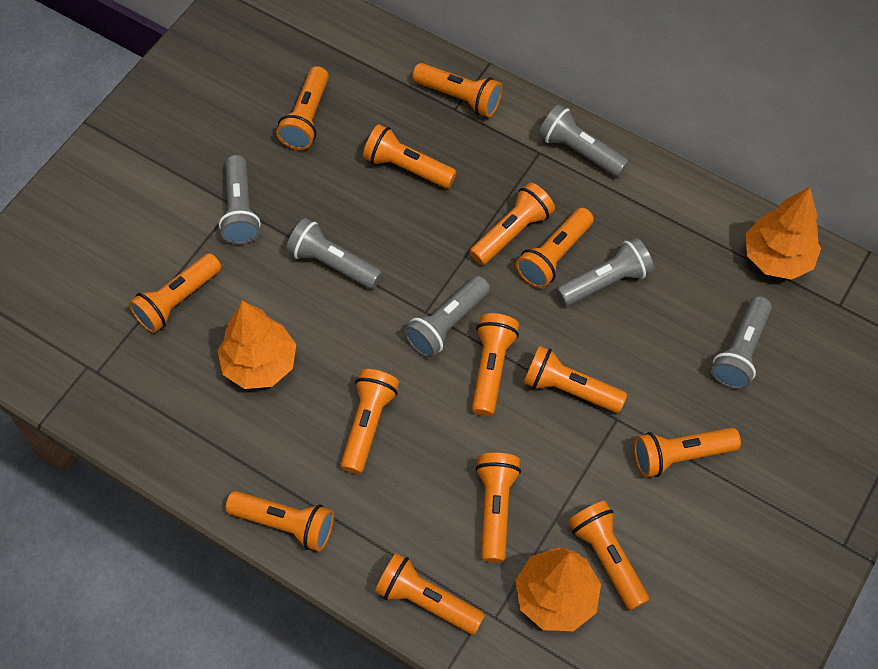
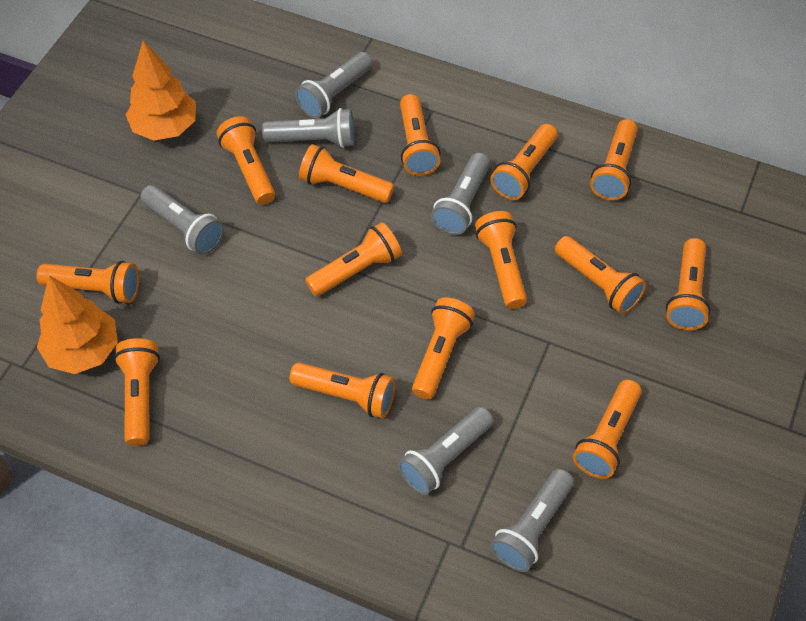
orange tree: [218,300,296,389] [515,548,601,631] [746,187,821,280] = 3 -> [37,275,118,374] [126,40,196,141] = 2

